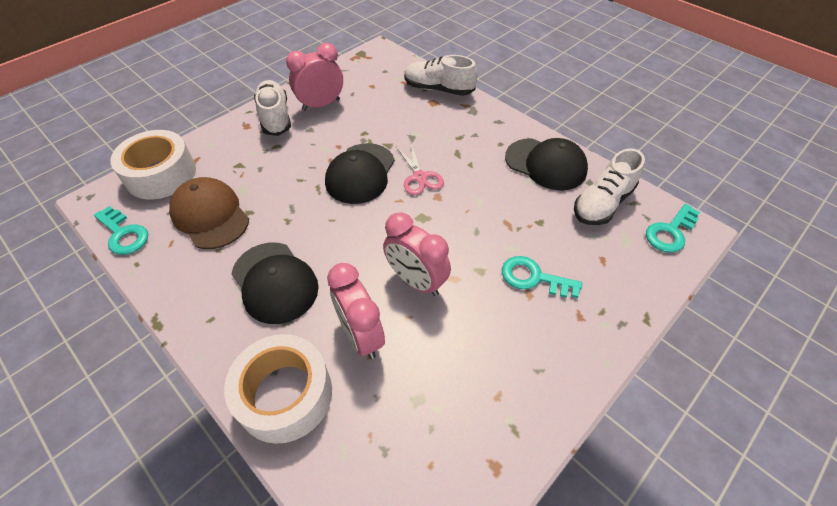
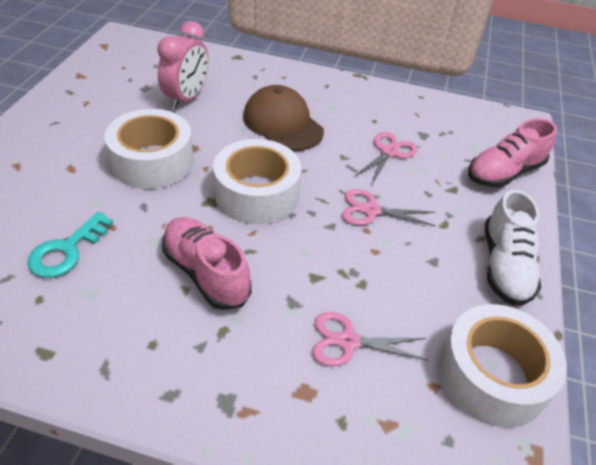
black cap: [231,242,319,324] [325,143,395,204] [505,138,588,190] = 3 -> none = 0
pink clock: [286,43,343,111] [327,263,385,359] [383,213,451,296] = 3 -> [157,21,209,109] = 1
pink scissors: [396,143,444,195] = 1 -> [312,312,428,366] [342,189,436,226] [355,132,417,185] = 3
pink shoe: none = 0 -> [162,217,251,310] [468,118,557,187] = 2
turquoise key: [94,206,148,255] [502,256,582,298] [646,204,700,253] = 3 -> [27,212,113,278] = 1
white shoe: [254,80,291,136] [404,55,477,96] [574,148,645,225] = 3 -> [485,190,541,306] = 1
white tape: [110,130,196,199] [224,334,332,444] = 2 -> [104,109,193,189] [213,139,301,224] [439,304,567,428] = 3

